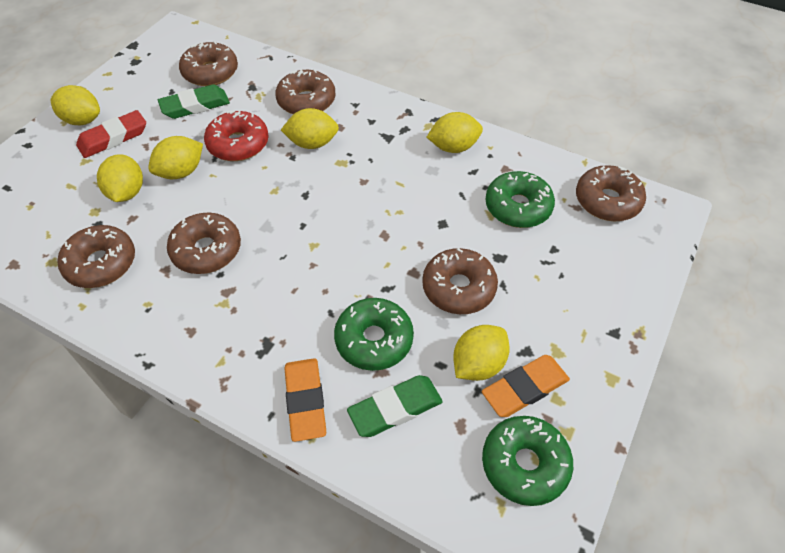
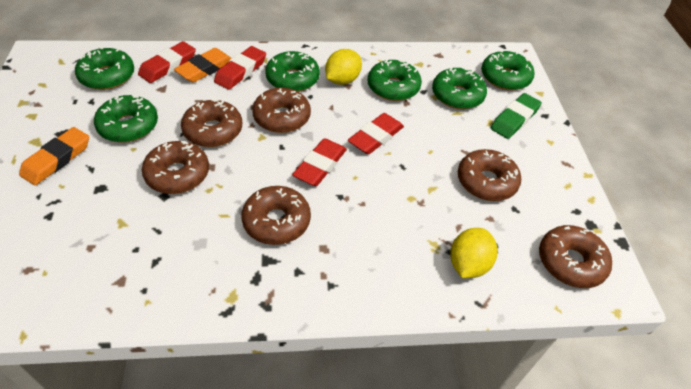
green donut: [334,298,414,371] [482,416,573,506] [485,171,555,228] = 3 -> [75,47,134,90] [94,95,158,142] [265,51,320,92] [367,60,422,101] [432,68,487,109] [481,50,535,91] = 6
green eraser: [158,84,230,119] [347,375,443,437] = 2 -> [491,93,542,139] = 1
red donut: [204,110,269,161] = 1 -> none = 0
red eraser: [76,110,146,158] = 1 -> [138,41,196,83] [214,46,266,90] [292,138,347,186] [348,113,404,154] = 4
yellow lemon: [51,85,100,125] [97,154,143,202] [148,136,203,179] [281,108,339,149] [427,112,483,153] [453,325,510,381] = 6 -> [325,49,362,85] [450,228,497,278] = 2

